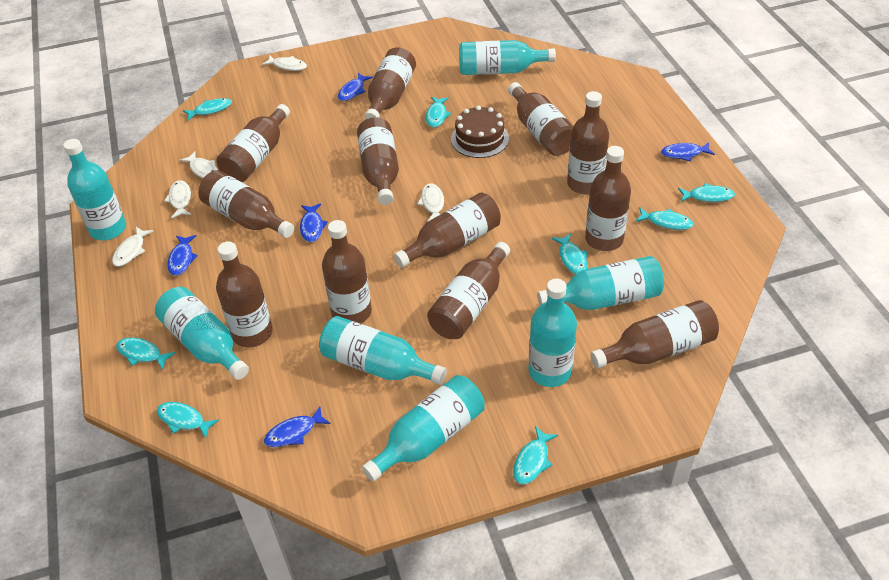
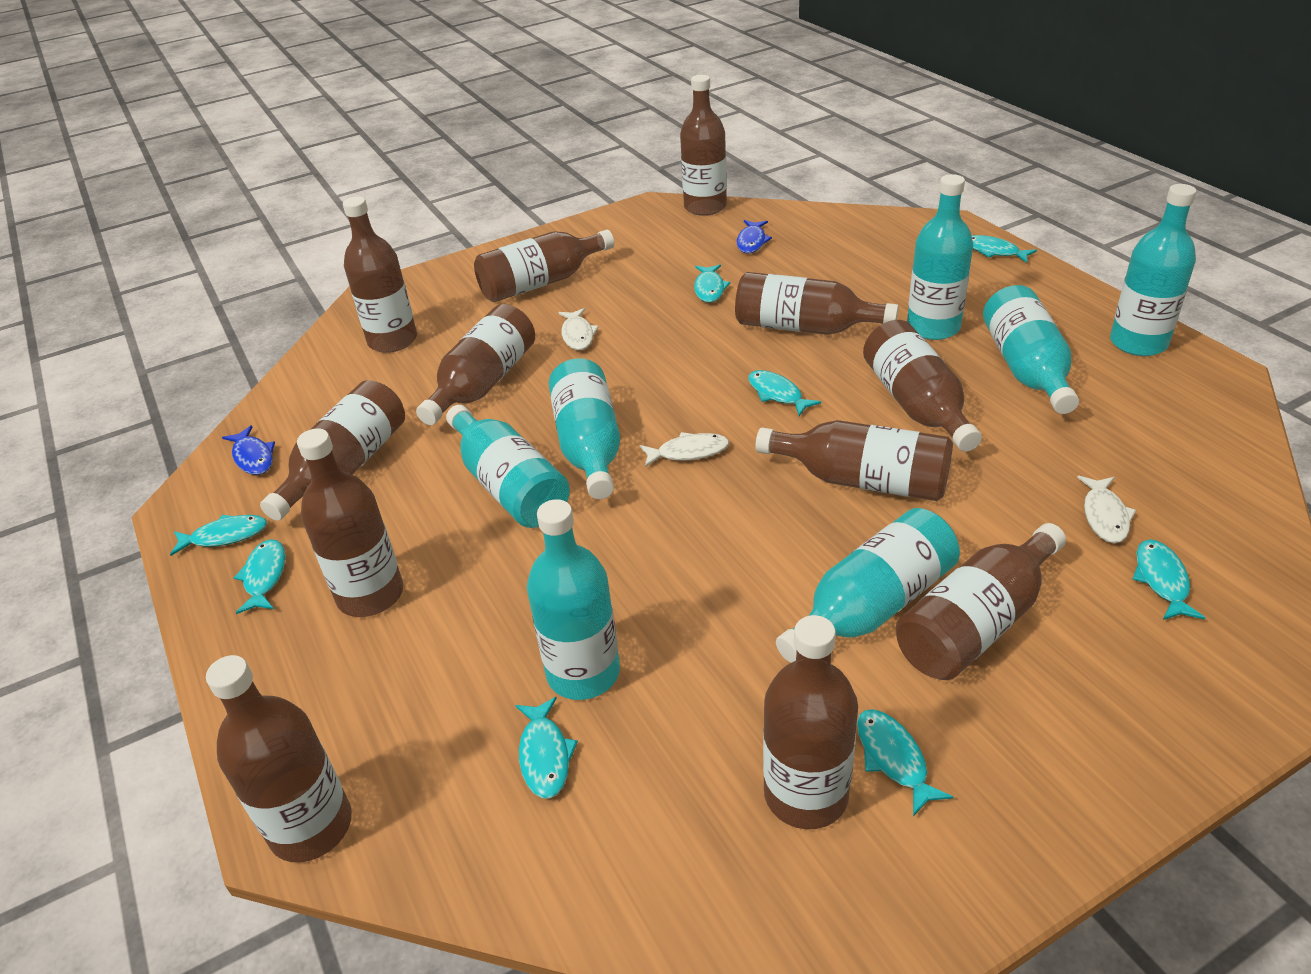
blue fish: [167,235,198,276] [264,407,331,447] [300,203,328,242] [338,73,373,101] [661,142,715,161] = 5 -> [222,425,275,475] [736,220,772,254] = 2
brown cake: [451,106,509,158] = 1 -> none = 0
white fish: [112,227,154,267] [164,180,191,219] [180,151,218,179] [262,55,307,71] [417,183,444,222] = 5 -> [558,308,599,350] [640,432,729,467] [1077,476,1136,543] = 3

